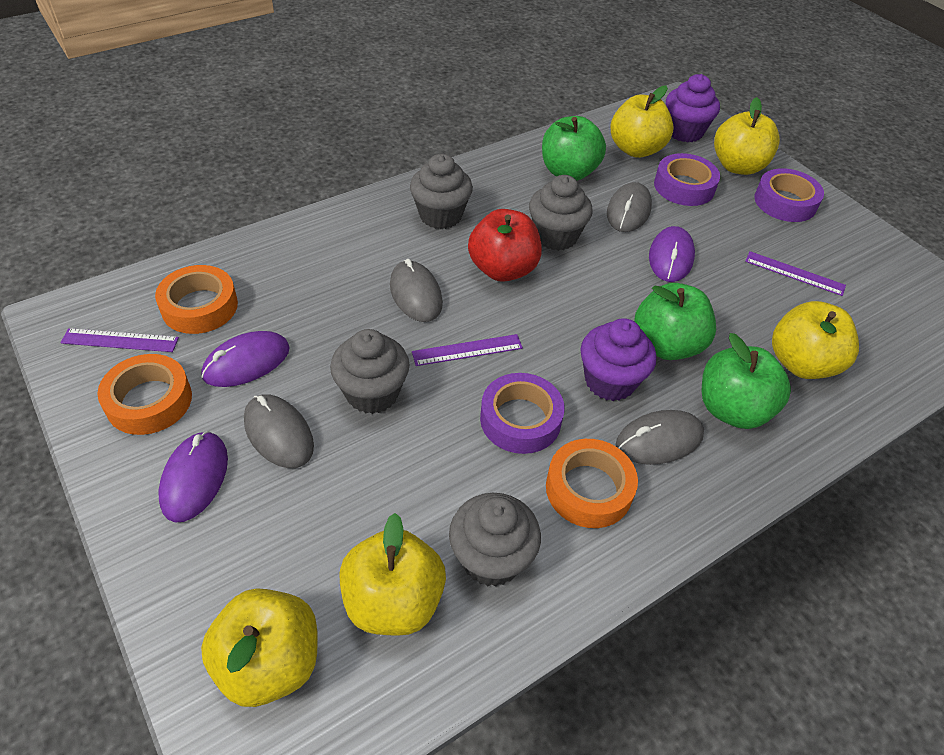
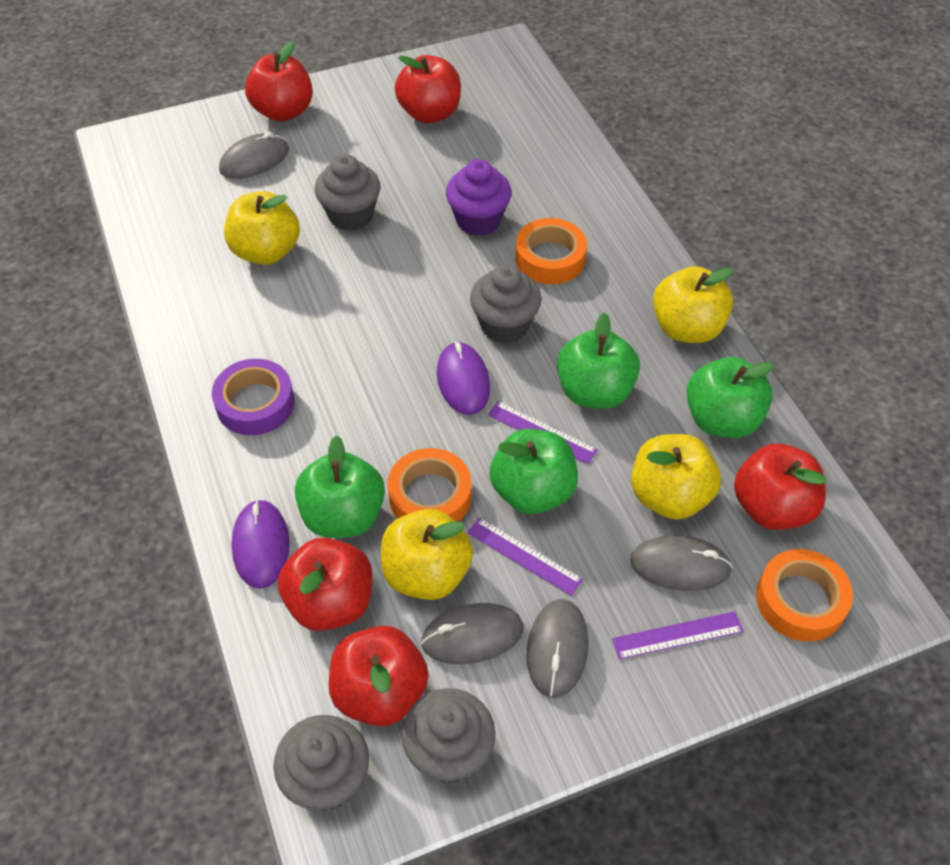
green apple: [542,116,606,181] [634,283,716,360] [702,333,791,429] = 3 -> [295,435,385,538] [489,429,578,514] [557,312,640,409] [686,357,774,438] = 4
purple cupcake: [580,318,656,401] [666,74,720,143] = 2 -> [446,159,512,236] = 1
purple mouse: [158,431,228,522] [202,331,290,387] [649,226,695,282] = 3 -> [232,499,290,589] [437,341,490,415] = 2
purple tape: [480,373,565,454] [654,153,720,206] [754,168,824,222] = 3 -> [212,359,295,435] = 1
red apple: [468,209,542,282] = 1 -> [245,41,313,122] [278,538,372,631] [329,626,429,726] [395,55,461,123] [734,444,826,530] = 5
yellow apple: [201,588,318,707] [340,513,446,636] [610,85,674,158] [714,97,780,175] [772,301,859,379] = 5 -> [224,191,300,265] [381,509,473,600] [631,434,721,520] [653,266,733,343] = 4

